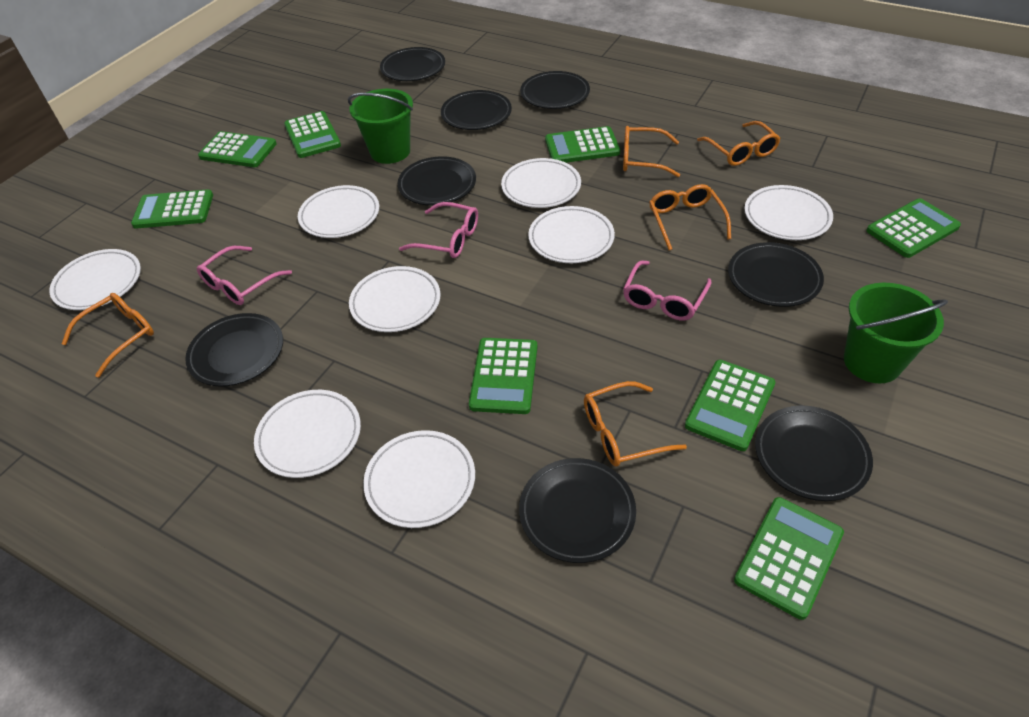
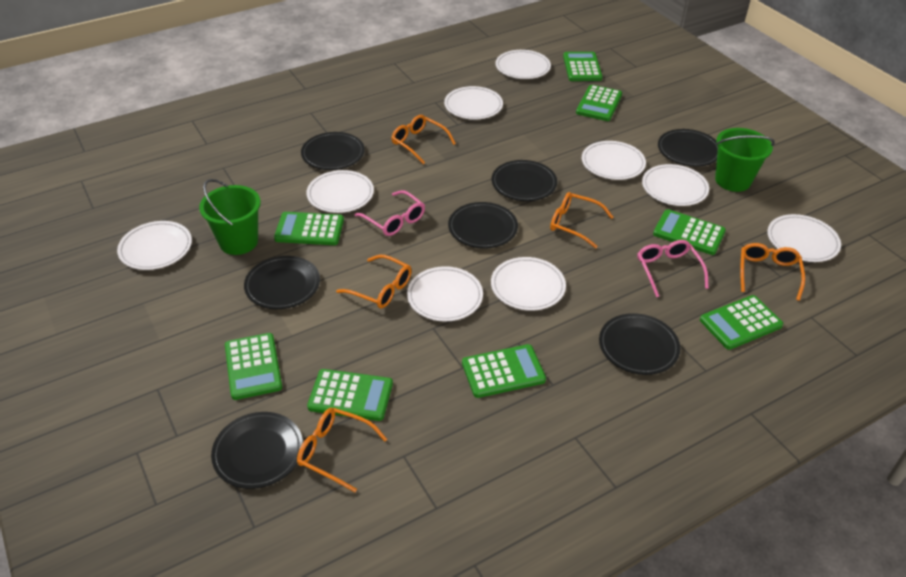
black plate: [185,313,283,387] [380,47,445,81] [397,156,476,206] [441,90,512,130] [519,458,636,563] [520,71,590,109] [728,242,824,307] [755,406,873,501] = 8 -> [211,412,303,489] [244,256,320,309] [301,132,365,170] [448,202,518,249] [492,160,557,201] [599,313,680,375] [658,129,718,167] = 7
pink glasses: [197,246,292,305] [399,202,478,258] [623,261,712,320] = 3 -> [355,190,425,236] [637,240,709,297] = 2
white plate: [49,249,141,310] [254,390,361,478] [298,185,379,238] [349,266,441,332] [363,430,475,528] [501,158,581,208] [528,206,615,263] [744,185,833,240] = 8 -> [117,221,192,270] [307,170,374,213] [407,266,483,321] [444,86,503,120] [491,257,566,311] [496,50,551,79] [582,141,646,180] [642,164,709,206] [767,214,841,262] = 9

